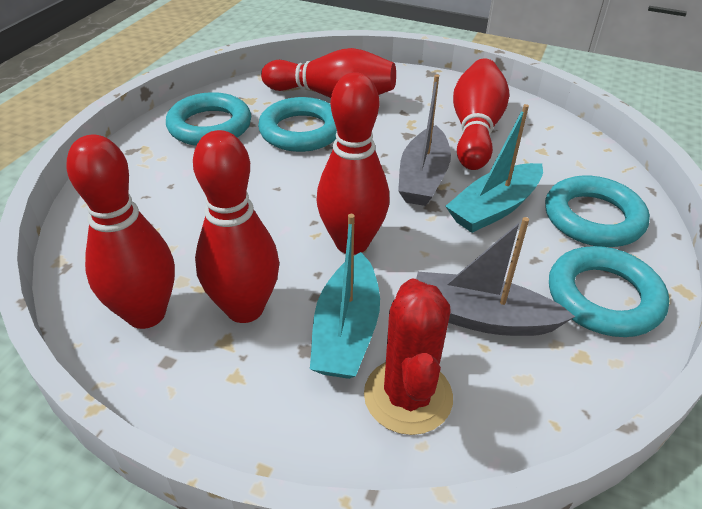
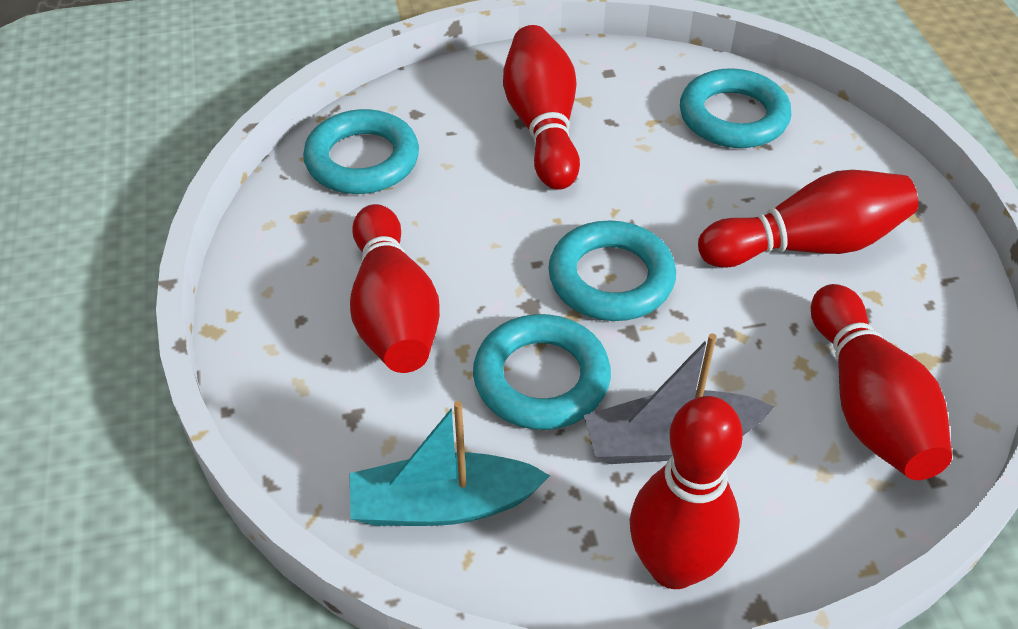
grey boat: [398,75,451,206] [416,217,575,336] = 2 -> [584,333,774,464] = 1
red cactus: [364,279,453,435] = 1 -> none = 0
turquoise boat: [310,214,380,379] [445,104,543,233] = 2 -> [349,401,550,526] = 1

